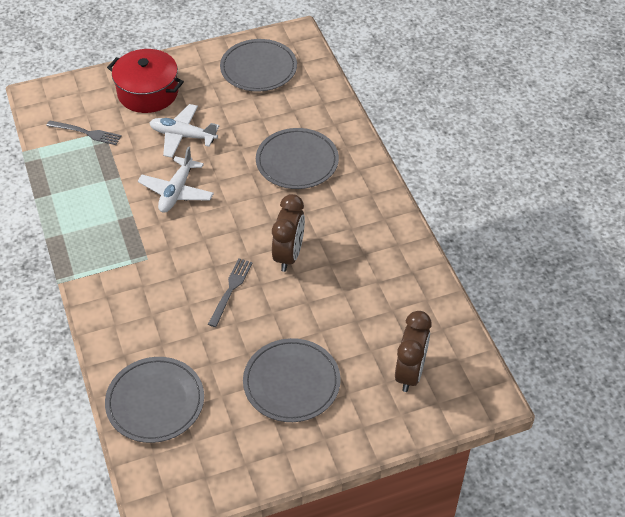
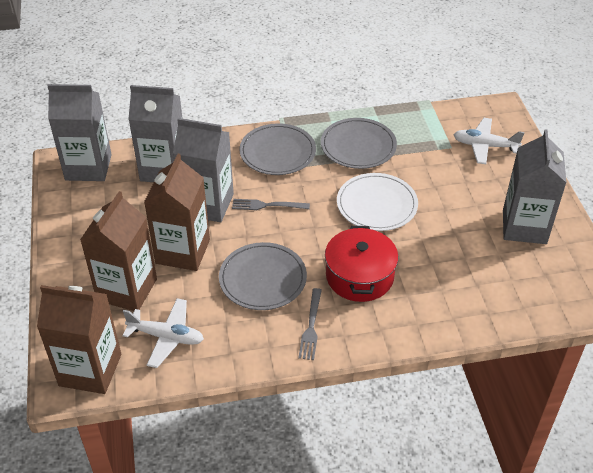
brown carton: none = 0 -> [37,285,121,394] [80,191,157,311] [144,154,210,271] = 3
brown clock: [272,194,305,272] [395,311,431,392] = 2 -> none = 0
grey carton: none = 0 -> [47,84,112,181] [128,85,183,182] [173,118,234,222] [503,129,567,244] = 4
grey plate: [105,357,204,443] [220,39,297,91] [243,338,341,422] [256,128,339,189] = 4 -> [219,242,307,310] [239,123,316,175] [321,118,397,169] = 3
white plate: none = 0 -> [337,173,418,231] = 1

